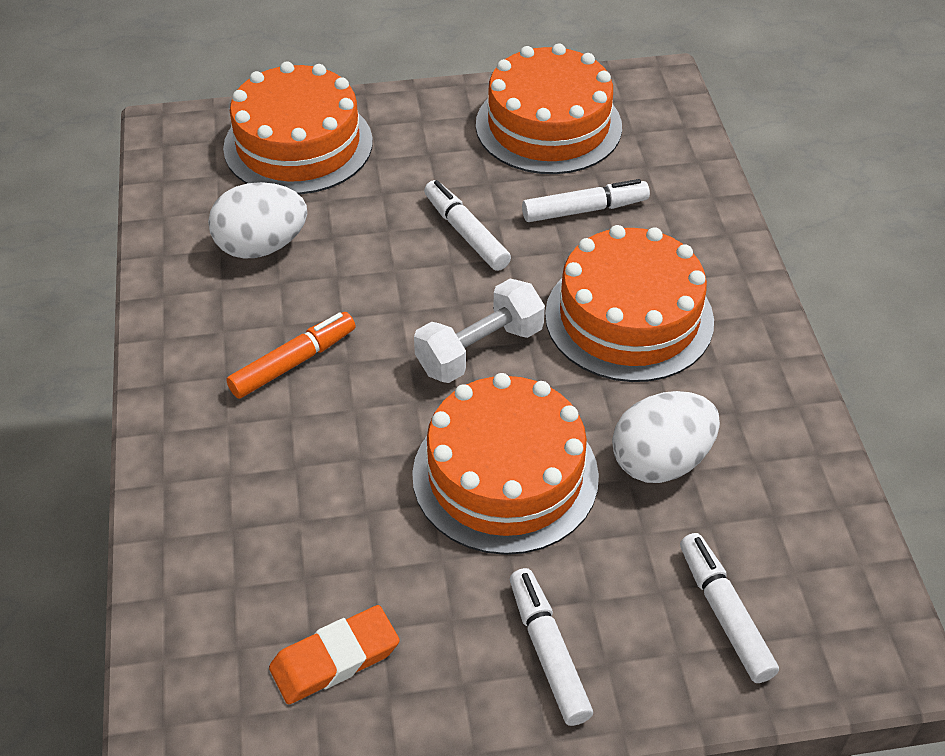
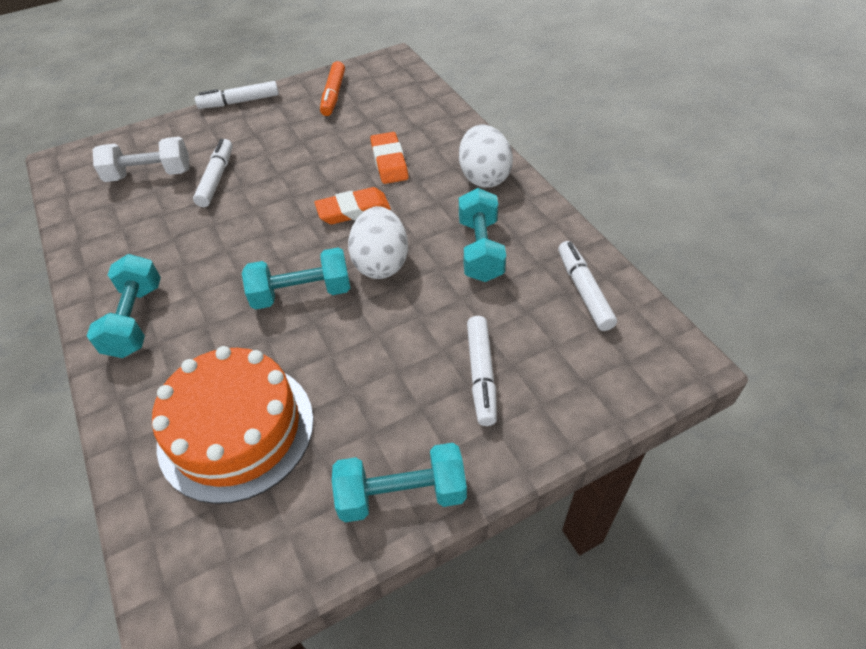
orange cake: [223,61,373,195] [412,373,599,555] [476,43,622,174] [545,225,714,382] = 4 -> [152,346,314,504] = 1
orange eraser: [269,605,400,704] = 1 -> [314,187,391,224] [370,132,408,184] = 2
turquoise dumbbell: none = 0 -> [87,254,161,358] [242,248,350,310] [332,443,467,523] [459,188,506,282] = 4

